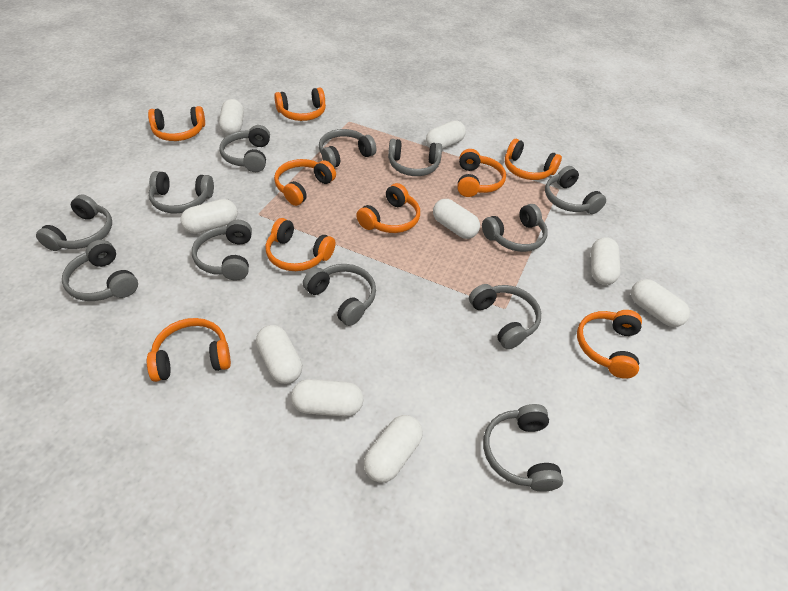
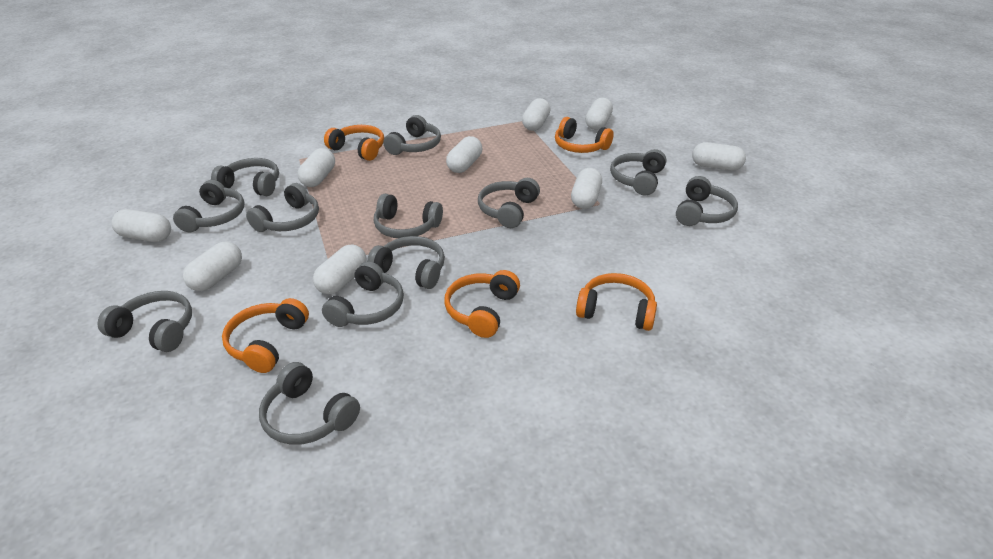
orange headphones: [147,318,231,382] [148,106,205,141] [265,218,336,271] [274,88,326,121] [274,159,336,206] [356,183,420,233] [457,149,506,197] [505,139,562,180] [577,310,642,379] = 9 -> [222,298,309,373] [324,125,384,161] [444,270,520,338] [555,117,614,153] [576,273,657,331] = 5

